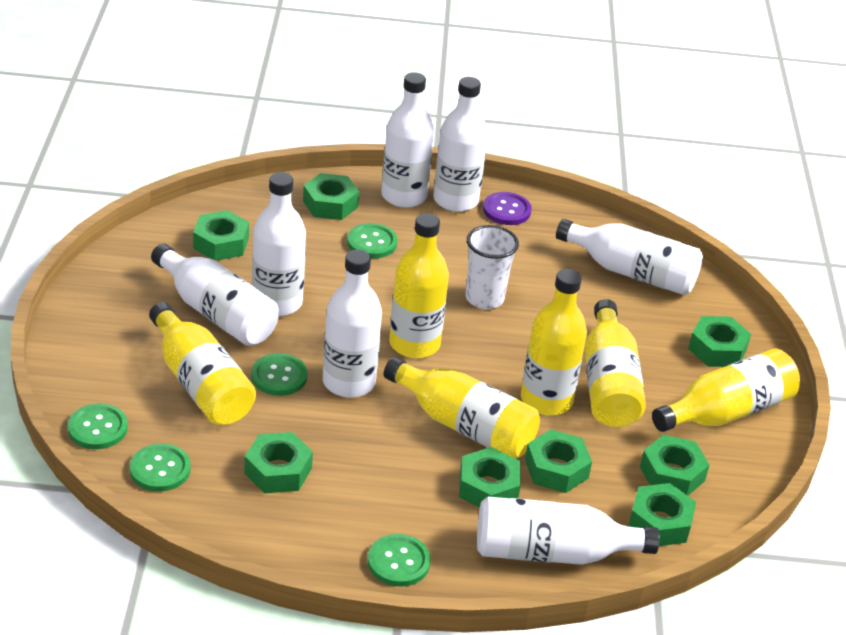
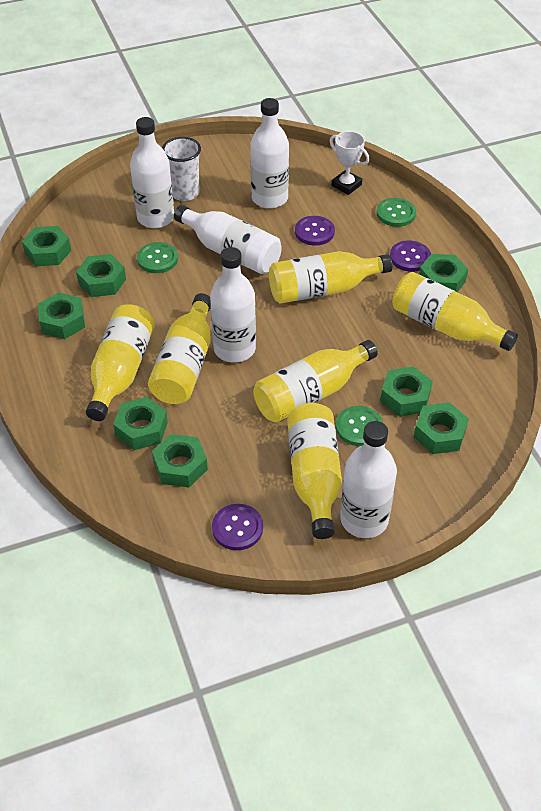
green button: [68,403,128,449] [130,444,191,492] [251,353,308,396] [347,223,398,258] [368,534,431,586] = 5 -> [137,242,178,273] [336,406,383,446] [377,198,416,227] = 3
purple button: [483,192,532,225] = 1 -> [212,504,263,550] [295,216,335,245] [390,241,431,272] = 3
white bottle: [151,243,279,346] [252,172,306,316] [323,249,382,398] [381,72,434,208] [433,77,488,212] [477,496,660,565] [556,219,703,295] = 7 -> [130,117,174,228] [174,205,282,274] [210,247,256,362] [251,98,289,209] [340,421,397,538] = 5
white trophy: none = 0 -> [329,131,369,195] = 1

